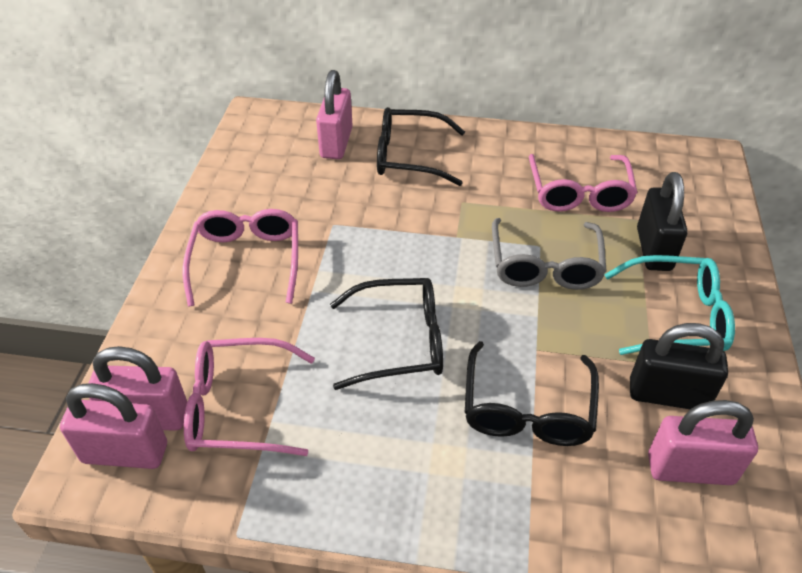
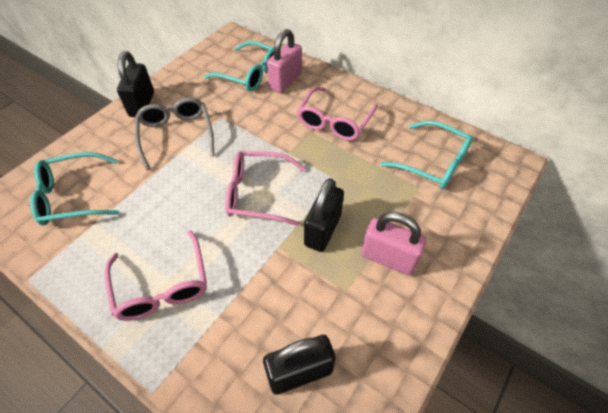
black glasses: [330,278,443,390] [377,107,465,186] [465,341,599,446] = 3 -> none = 0
black padlock: [630,323,728,409] [637,172,687,271] = 2 -> [117,51,154,117] [263,335,336,395] [304,178,344,252] = 3
pink padlock: [60,383,167,469] [89,346,187,431] [316,70,353,159] [648,400,758,485] = 4 -> [267,29,302,93] [361,212,427,275] = 2
turquoise glasses: [604,255,735,355] = 1 -> [30,152,119,225] [204,41,274,91] [381,121,473,189] = 3

